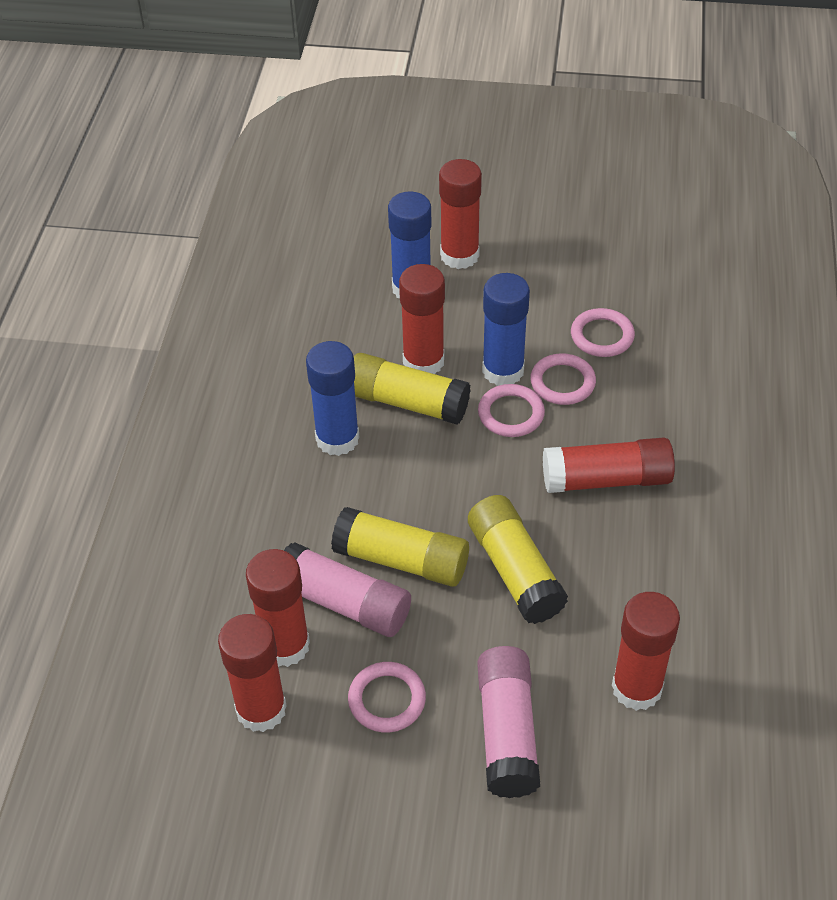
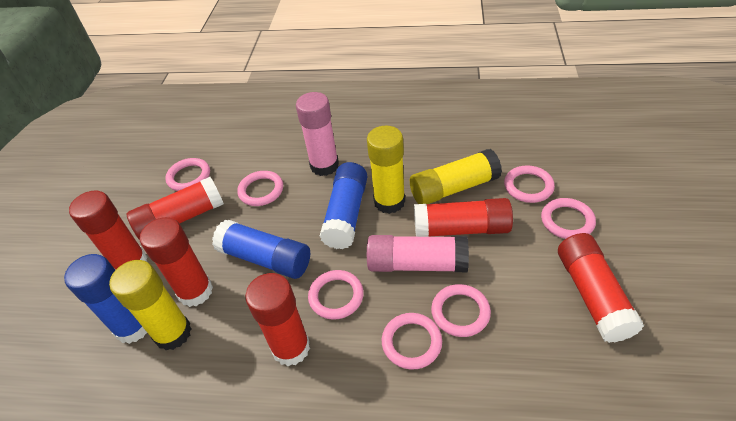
pink ring: [348,662,426,732] [478,384,545,437] [530,353,596,405] [571,308,635,357] = 4 -> [165,158,210,191] [237,171,283,206] [308,270,364,320] [382,313,442,370] [431,284,491,337] [504,165,555,203] [541,198,596,239] = 7

